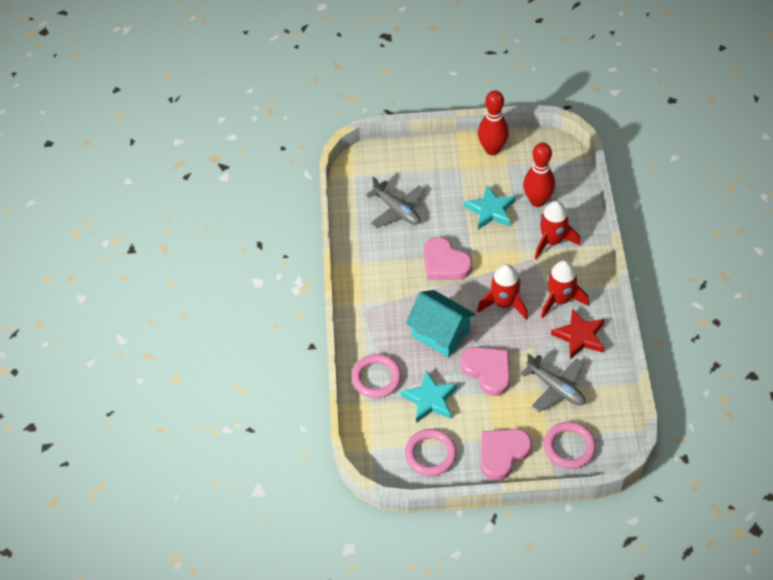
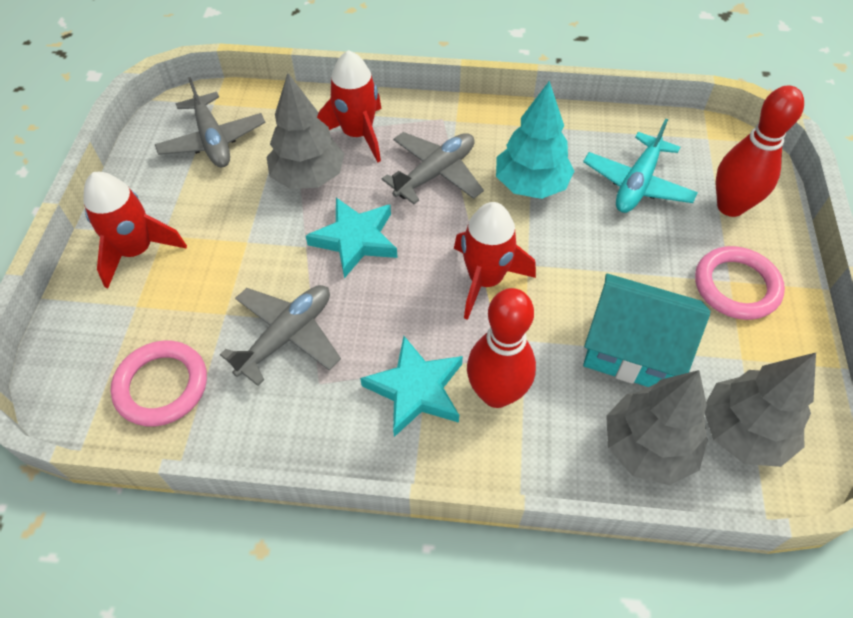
grey plane: [366,177,425,228] [520,354,585,412] = 2 -> [155,77,266,168] [220,285,341,386] [382,132,484,204] = 3
grey tree: none = 0 -> [266,73,344,189] [606,370,708,485] [705,353,816,467] = 3
pink heart: [423,237,472,280] [460,347,510,396] [480,429,532,481] = 3 -> none = 0
pink ring: [352,354,402,398] [405,429,457,476] [544,422,596,469] = 3 -> [111,341,207,426] [695,246,785,320] = 2
red star: [551,308,605,359] = 1 -> none = 0
turquoise plane: none = 0 -> [583,119,698,213] = 1
turquoise tree: none = 0 -> [496,81,574,199] = 1

